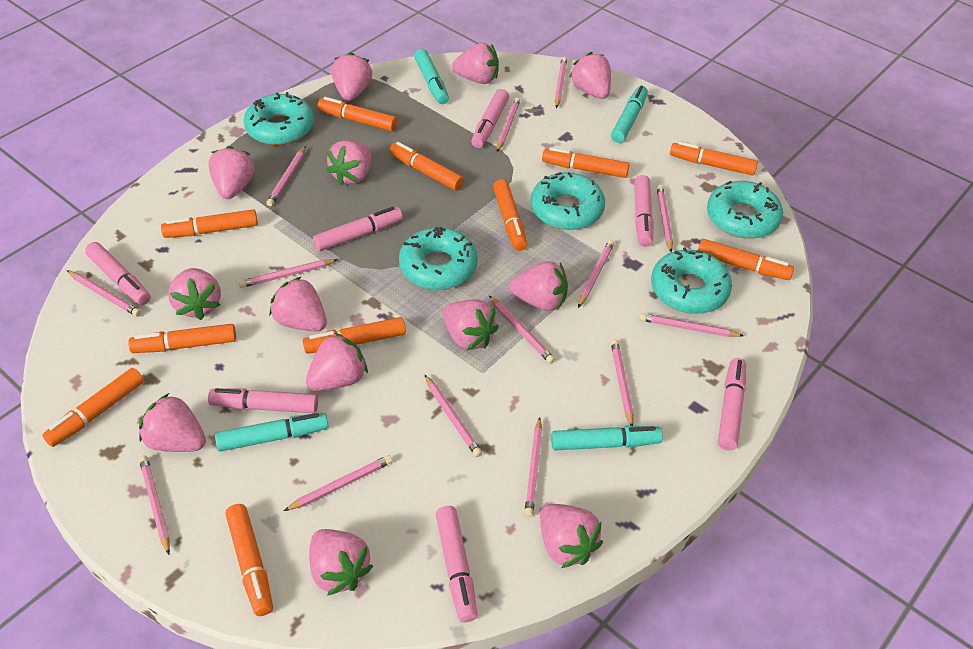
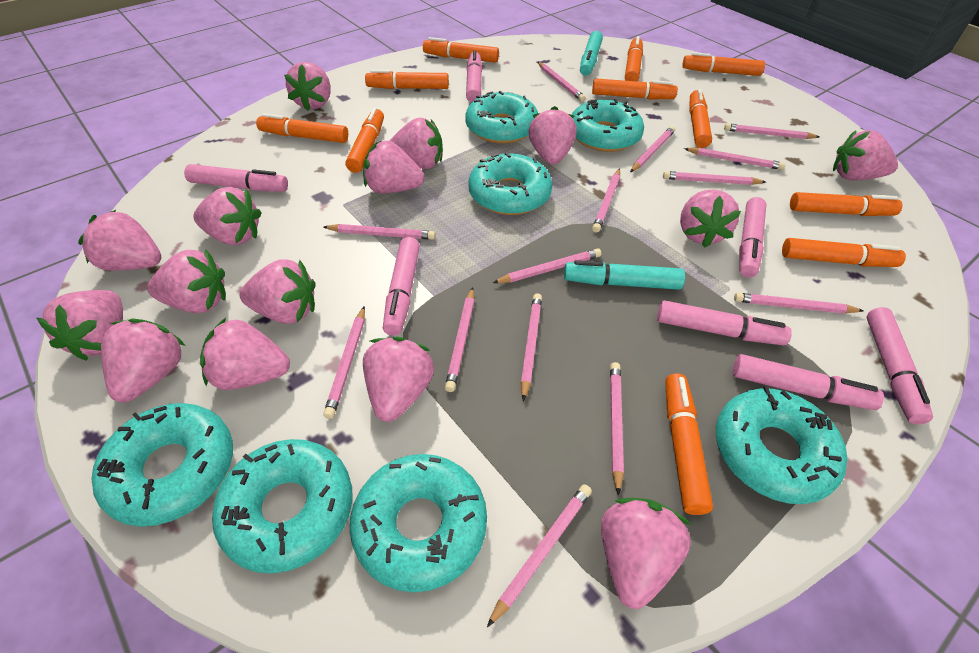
pink strawberry: [139,393,206,452] [168,268,221,320] [208,146,255,199] [269,276,327,331] [306,333,368,391] [309,529,373,596] [326,140,371,186] [331,52,372,101] [443,299,499,351] [452,42,499,84] [510,261,568,311] [540,504,603,568] [570,52,611,99] = 13 -> [37,290,123,361] [78,210,161,271] [101,319,185,403] [147,249,226,313] [193,187,262,245] [200,318,290,390] [240,259,315,324] [284,62,331,111] [363,141,425,194] [363,337,434,422] [390,118,443,169] [529,106,577,165] [601,498,691,609] [680,190,741,248] [833,130,898,181] = 15
turquoise donut: [243,92,314,145] [399,227,478,290] [531,172,605,230] [651,247,732,314] [707,181,783,239] = 5 -> [91,403,233,527] [212,439,353,573] [350,454,487,592] [465,91,538,143] [468,152,552,215] [572,99,644,152] [716,386,847,504] = 7
turquoise marker: [215,413,329,452] [414,49,449,104] [551,426,663,450] [611,86,648,143] = 4 -> [564,260,685,290] [580,31,603,76] = 2

